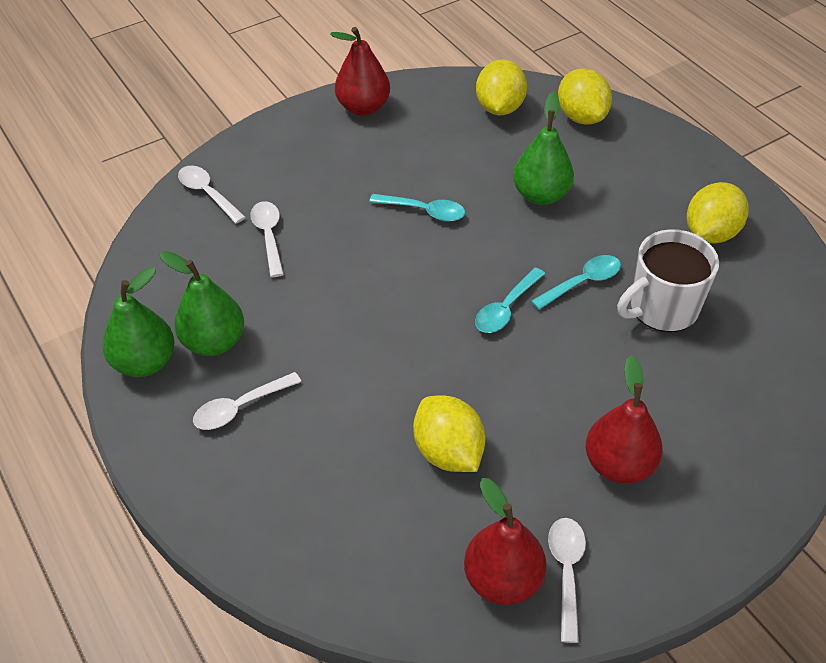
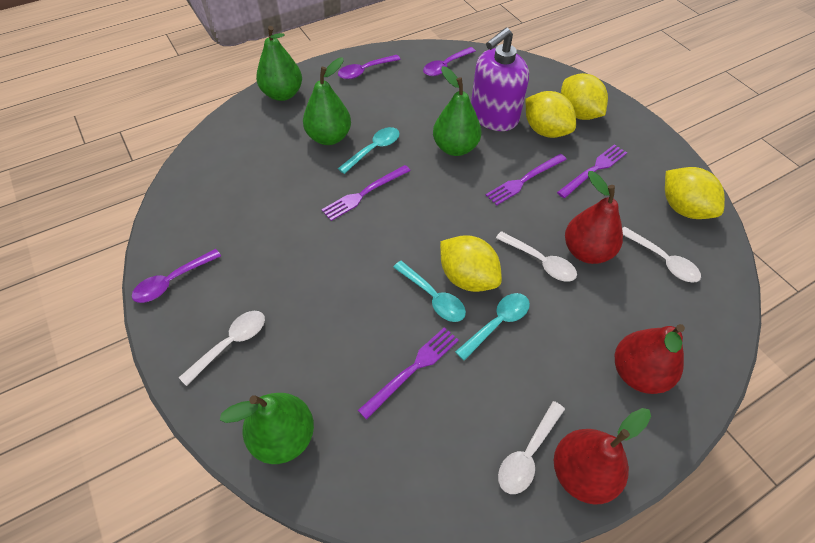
green pear: [103,267,174,377] [160,251,244,356] [513,92,574,205] = 3 -> [220,393,314,464] [256,26,302,101] [303,58,351,145] [433,66,481,156] = 4
purple fork: none = 0 -> [321,165,410,221] [358,327,459,420] [486,154,567,205] [557,144,627,198] = 4
purple soap dispenser: none = 0 -> [471,28,529,131] = 1
purple spoon: none = 0 -> [132,249,221,303] [338,55,401,79] [423,47,476,76] = 3
white mug: [617,229,719,332] = 1 -> none = 0

